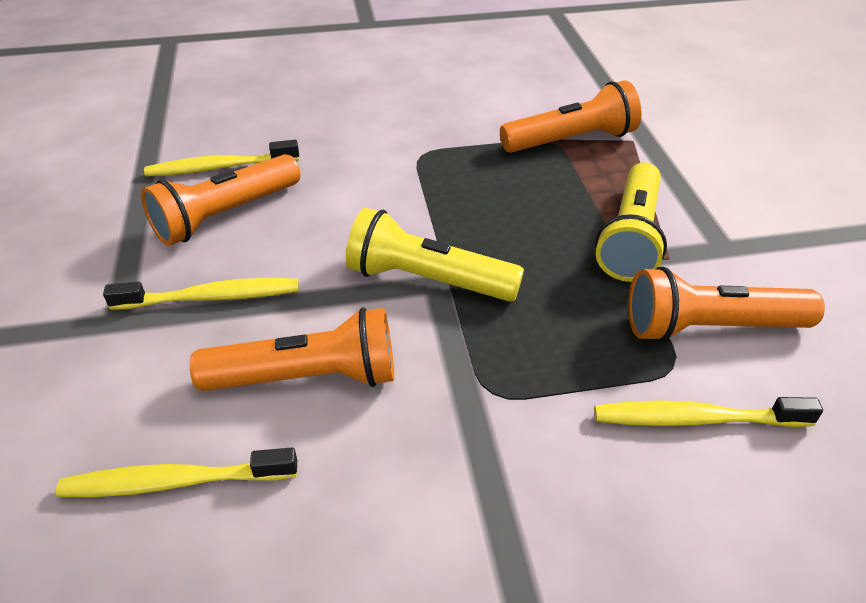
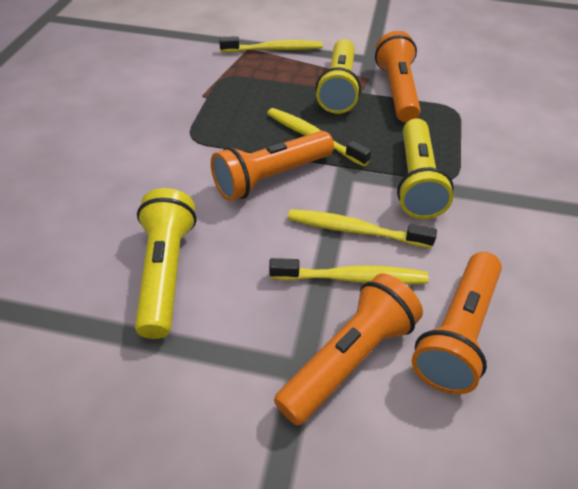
yellow flashlight: [346,208,524,302] [595,162,667,282] = 2 -> [135,188,196,339] [316,39,361,114] [397,118,454,219] = 3

